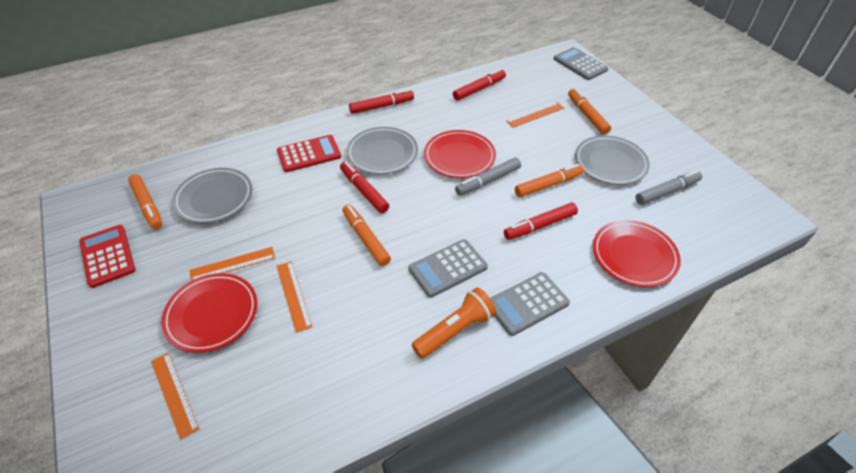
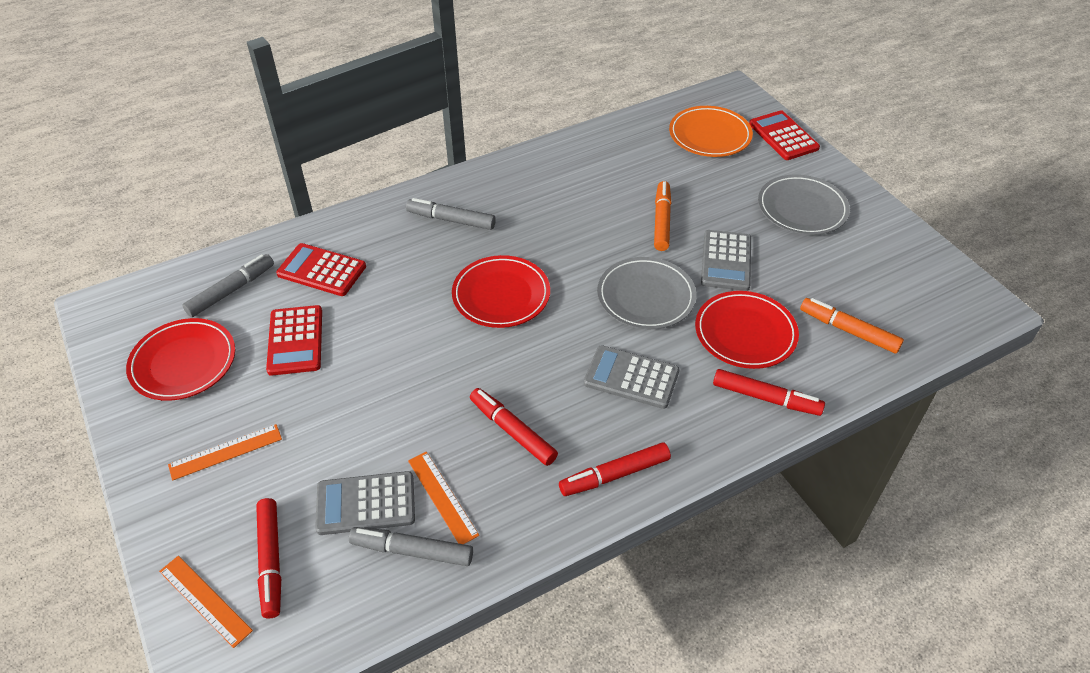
grey marker: [455,158,521,196] [636,170,702,205] = 2 -> [182,254,274,317] [349,527,473,566] [406,198,496,230] = 3
grey plate: [172,168,252,223] [346,127,418,174] [575,136,650,185] = 3 -> [597,257,696,329] [758,174,850,235] = 2
orange flashlight: [412,288,496,359] = 1 -> none = 0
orange marker: [128,174,162,229] [342,204,391,266] [515,164,584,197] [568,88,611,134] = 4 -> [654,181,671,251] [800,298,904,354] = 2
orange plate: none = 0 -> [669,106,753,157] = 1
orange ruler: [151,352,199,440] [189,247,275,281] [277,261,312,333] [506,102,564,128] = 4 -> [159,556,253,648] [168,424,282,481] [408,452,479,544] = 3
red calculator: [79,225,135,288] [277,135,341,172] = 2 -> [266,305,322,376] [276,243,366,296] [749,110,820,160] = 3

